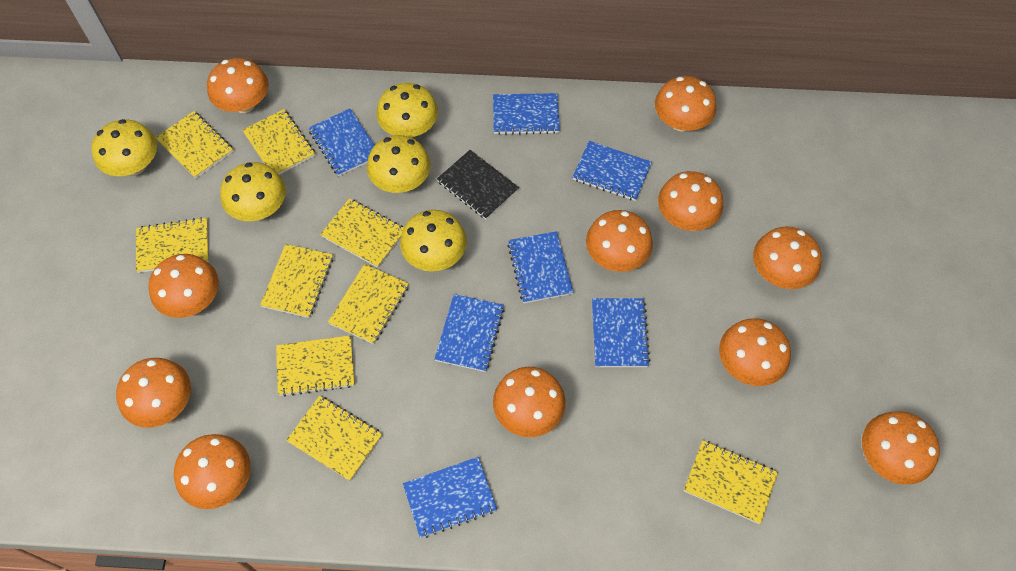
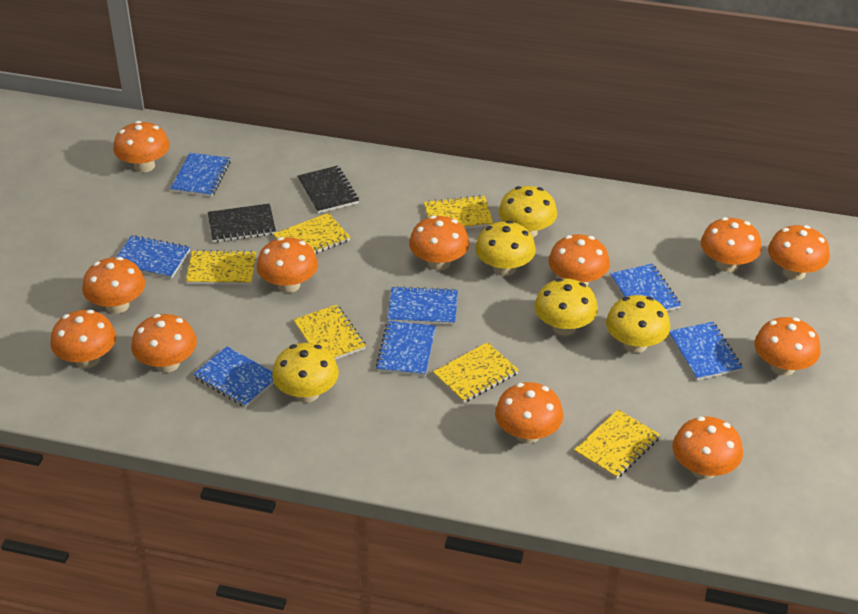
black notebook: [437,150,519,220] = 1 -> [208,204,276,243] [298,166,359,214] = 2
orange mushroom: [116,358,191,428] [148,254,219,318] [174,434,251,509] [207,58,269,113] [493,367,566,437] [586,210,653,272] [655,76,716,131] [658,171,723,231] [719,318,791,386] [753,226,822,289] [862,411,940,485] = 11 -> [50,310,116,368] [82,257,145,314] [113,121,170,173] [131,314,197,373] [257,237,318,293] [409,215,469,270] [495,382,563,444] [549,234,610,286] [672,417,743,479] [701,217,762,272] [754,317,821,376] [768,225,830,280] = 12
yellow notebook: [136,217,209,273] [155,111,234,179] [242,109,315,175] [260,244,333,318] [276,335,355,397] [286,396,382,481] [320,198,404,268] [328,264,409,344] [684,440,778,524] = 9 -> [186,250,256,285] [273,213,350,254] [293,304,366,360] [424,195,493,229] [433,342,519,403] [574,410,660,479] = 6

